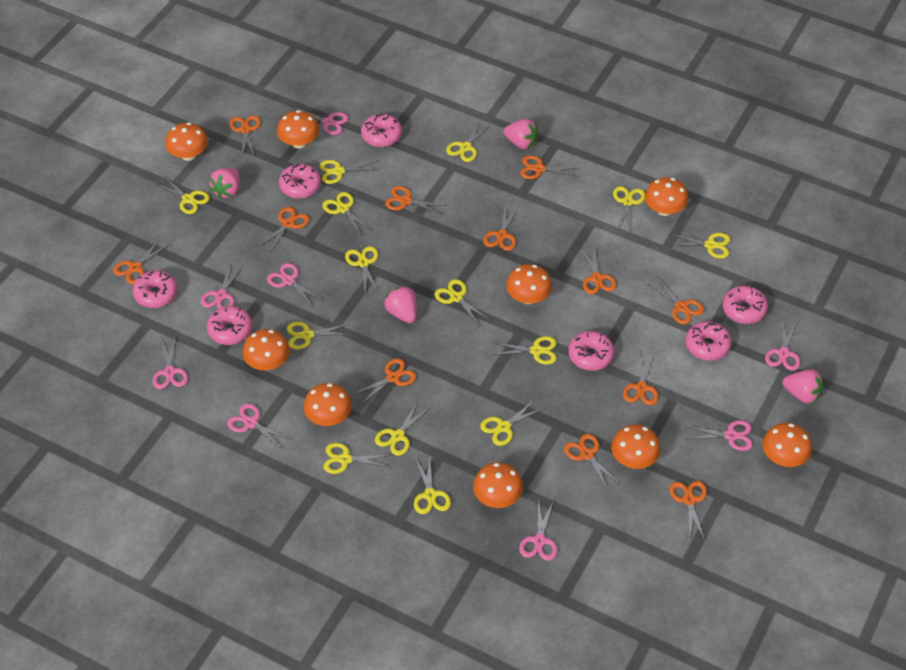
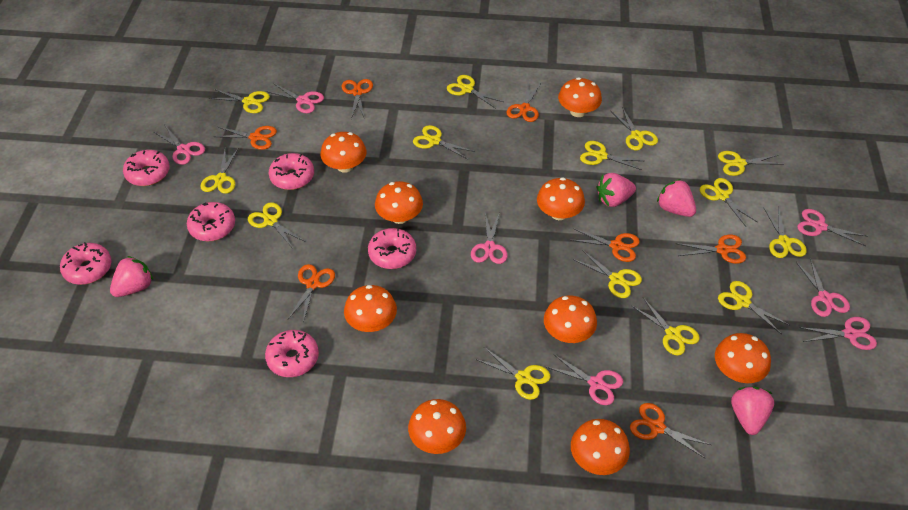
orange scissors: [113,239,170,284] [230,115,261,158] [258,207,309,253] [352,359,416,403] [385,186,447,215] [483,207,518,251] [520,155,579,179] [564,434,620,490] [581,247,617,294] [623,351,659,405] [647,277,704,324] [670,481,707,540] = 12 -> [213,126,277,150] [288,264,335,323] [342,79,373,119] [507,81,541,122] [571,228,640,262] [630,403,711,458] [675,235,746,264] = 7
pink donut: [133,270,178,308] [207,306,252,345] [279,164,321,199] [361,113,402,147] [568,331,614,371] [686,321,732,361] [722,286,768,324] = 7 -> [60,242,111,285] [123,150,170,186] [187,202,235,241] [265,330,319,377] [269,153,314,190] [368,228,416,269] = 6
pink scissors: [153,337,188,389] [201,264,243,309] [227,404,292,449] [267,263,323,307] [294,107,348,135] [519,500,557,561] [685,420,753,451] [765,321,800,371] = 8 -> [154,126,205,165] [266,83,324,113] [471,213,508,264] [547,354,623,405] [796,258,850,317] [797,209,866,246] [799,317,877,350] = 7

